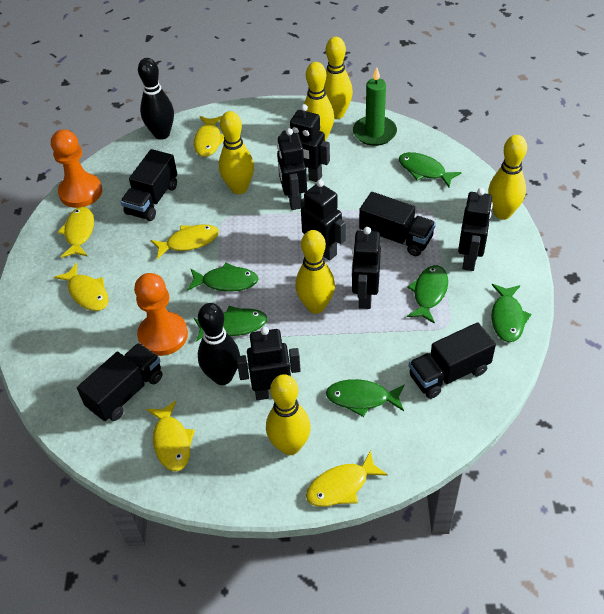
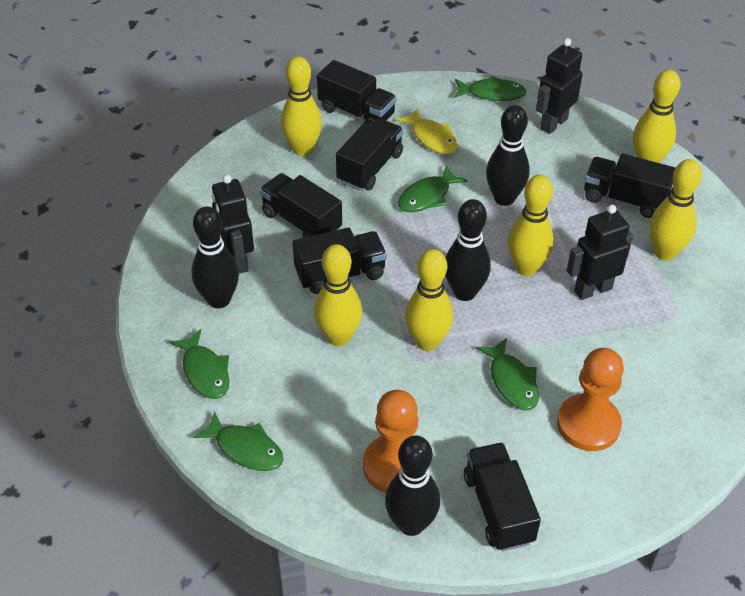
black bowling pin: [138,58,174,140] [198,303,240,385] = 2 -> [192,206,239,308] [385,436,440,536] [445,199,491,301] [486,105,530,206] = 4
black robot: [236,327,301,400] [277,128,307,210] [280,104,330,182] [301,180,346,261] [352,227,381,309] [458,188,493,271] = 6 -> [212,175,254,274] [536,38,583,134] [567,205,633,300] = 3
black truck: [77,343,162,421] [121,149,177,221] [359,192,436,256] [409,322,496,399] = 4 -> [260,173,342,238] [293,227,387,294] [317,60,397,125] [336,118,403,191] [464,442,541,551] [584,154,675,218] = 6
green candle: [353,67,397,146] = 1 -> none = 0
green fish: [187,263,258,292] [194,306,267,342] [326,379,405,417] [399,152,462,187] [407,265,448,324] [491,284,532,342] = 6 -> [169,329,229,399] [193,411,284,471] [398,166,468,212] [454,76,527,101] [476,338,539,410] = 5
yellow fish: [54,263,109,311] [58,207,94,258] [146,401,195,471] [151,224,219,259] [194,116,224,157] [306,450,388,507] = 6 -> [396,108,458,155] = 1

